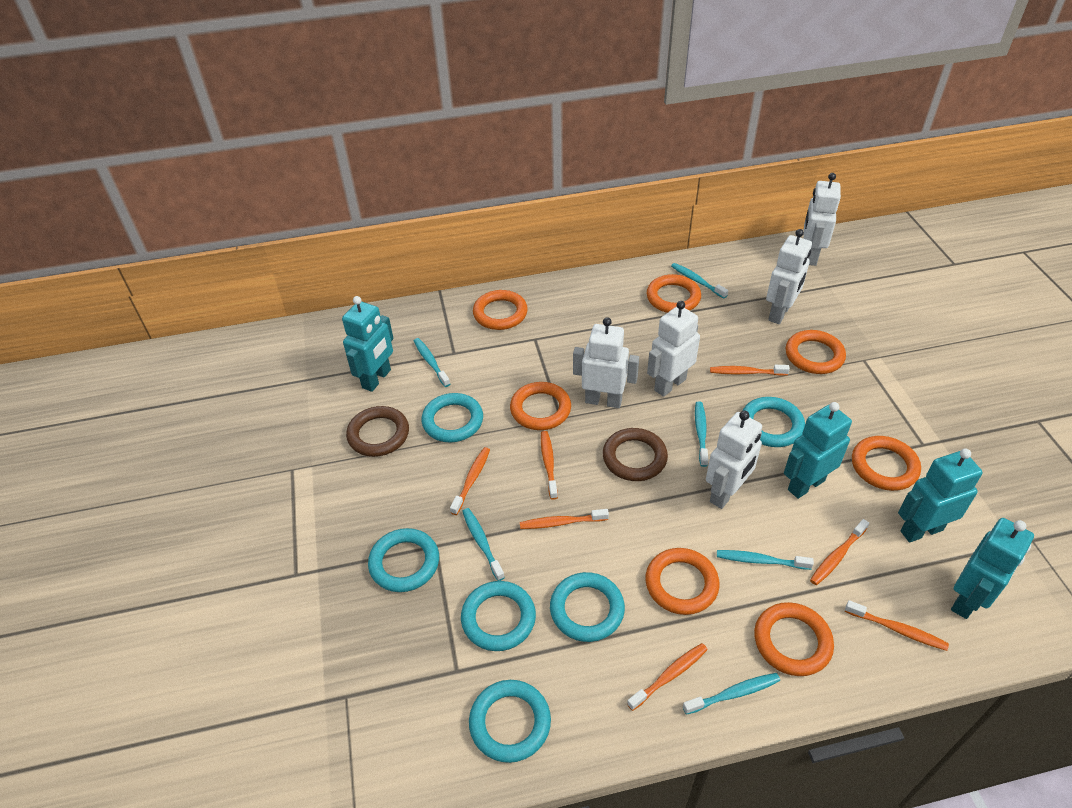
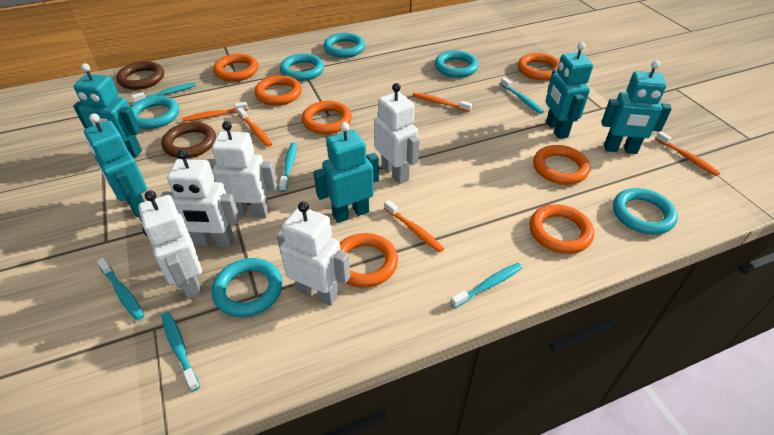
orange toothbrush: [450,447,490,515] [520,509,609,529] [541,431,558,500] [627,643,708,711] [710,365,790,376] [810,519,869,585] [845,600,949,651] = 7 -> [183,102,248,122] [237,107,272,147] [384,200,444,253] [412,92,472,112] [655,131,720,176] = 5
turquoise robot: [342,296,394,392] [784,402,852,499] [898,448,983,542] [951,518,1034,619] = 4 -> [73,63,142,157] [84,113,147,217] [313,122,379,223] [545,42,593,139] [601,61,672,154] = 5

